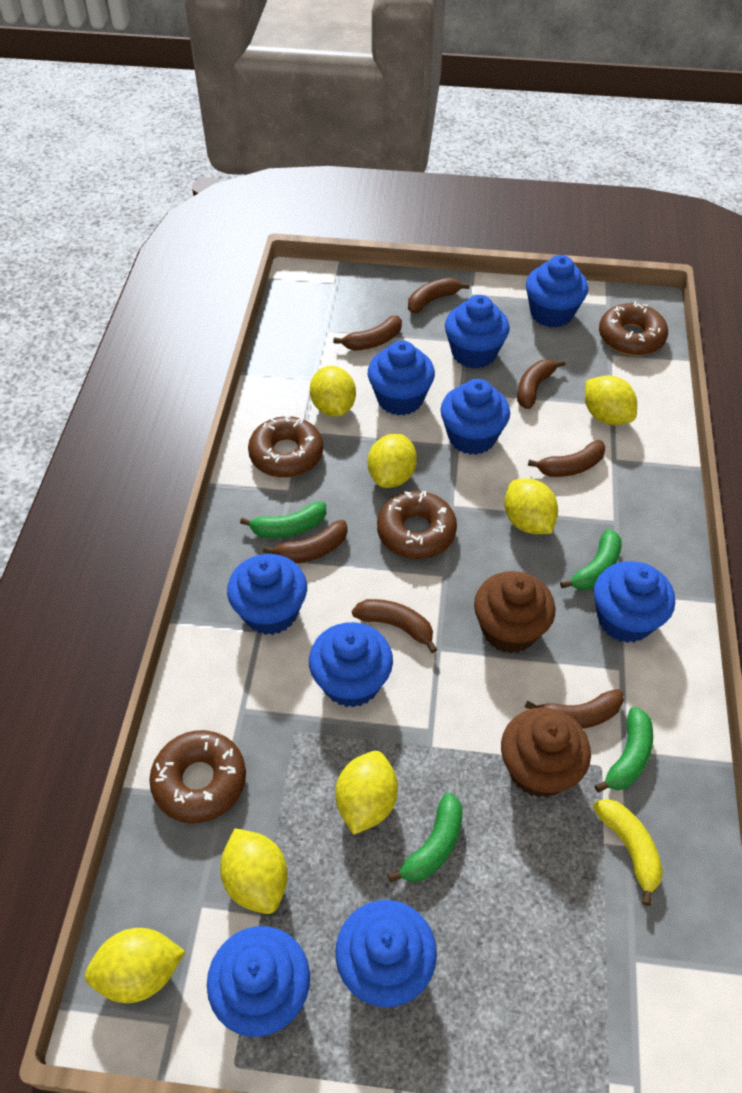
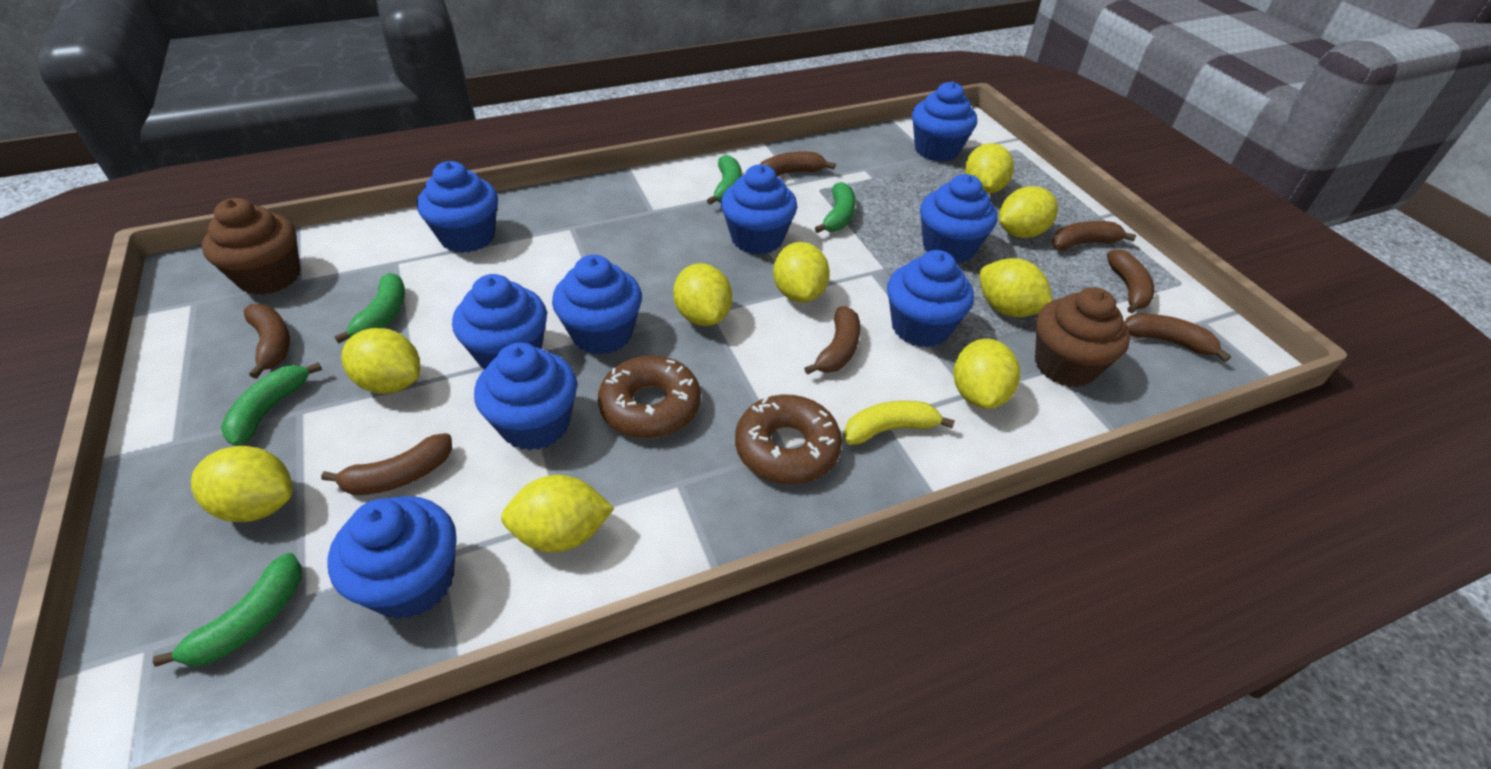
brown donut: [149,730,246,823] [248,415,323,478] [377,491,457,559] [599,302,668,356] = 4 -> [598,355,701,439] [735,395,842,484] = 2
green banana: [240,502,326,538] [388,792,463,883] [560,529,622,590] [595,707,653,792] = 4 -> [153,553,302,667] [221,362,322,446] [334,273,405,343] [707,155,742,205] [815,182,856,233] = 5
yellow lemon: [85,928,185,1003] [220,828,288,914] [310,366,356,417] [335,751,398,835] [368,434,417,488] [504,478,558,534] [585,375,637,425] = 7 -> [191,446,292,522] [341,328,420,394] [501,475,615,552] [673,263,732,326] [773,242,830,303] [953,339,1020,409] [965,143,1014,194] [979,258,1053,317] [999,186,1058,238] = 9

